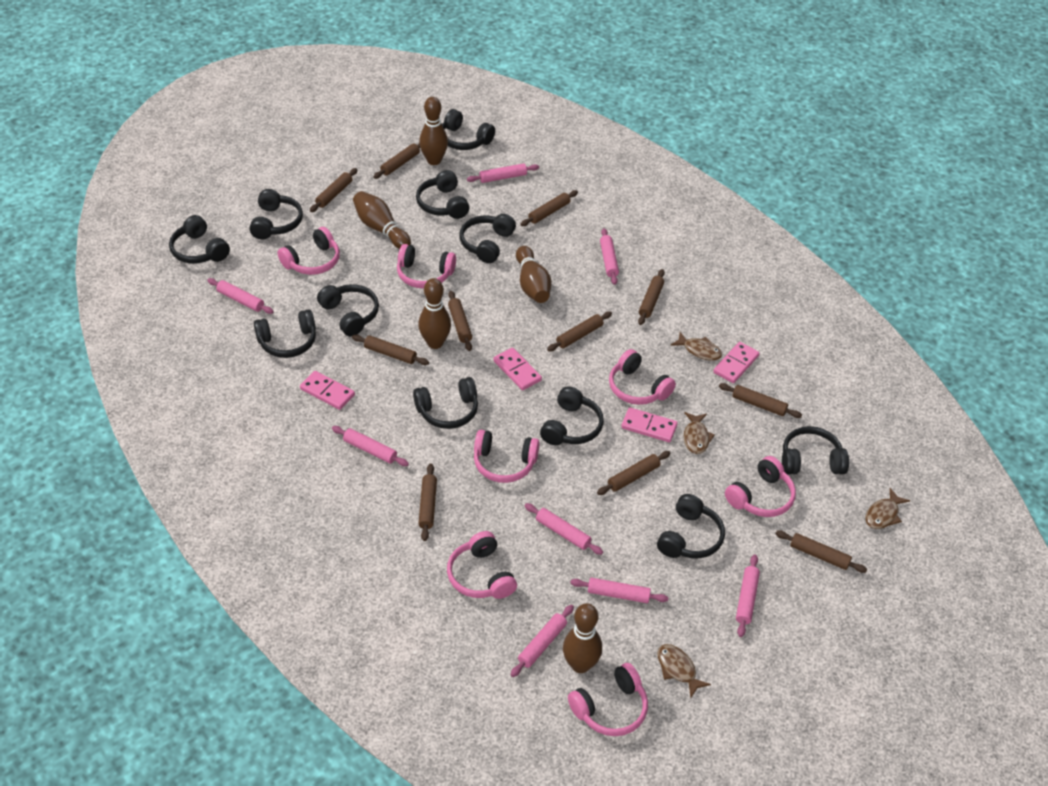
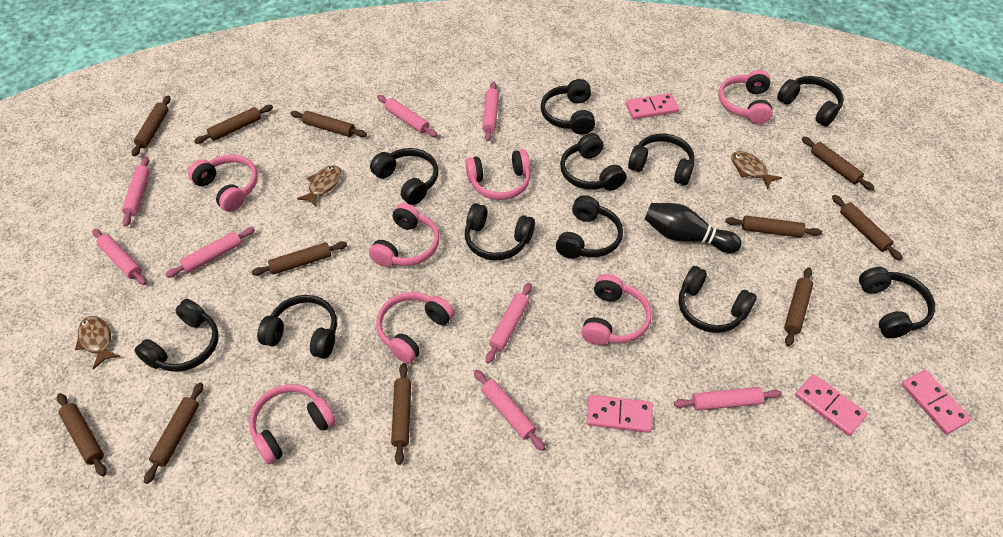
black bowling pin: none = 0 -> [645,203,742,253] = 1
brown bowling pin: [353,191,411,249] [418,278,451,349] [419,97,448,165] [516,246,552,303] [563,603,602,673] = 5 -> none = 0
brown fish: [657,644,711,698] [671,332,722,361] [683,412,715,454] [865,488,910,529] = 4 -> [75,316,120,369] [297,165,342,207] [731,151,782,190] = 3

